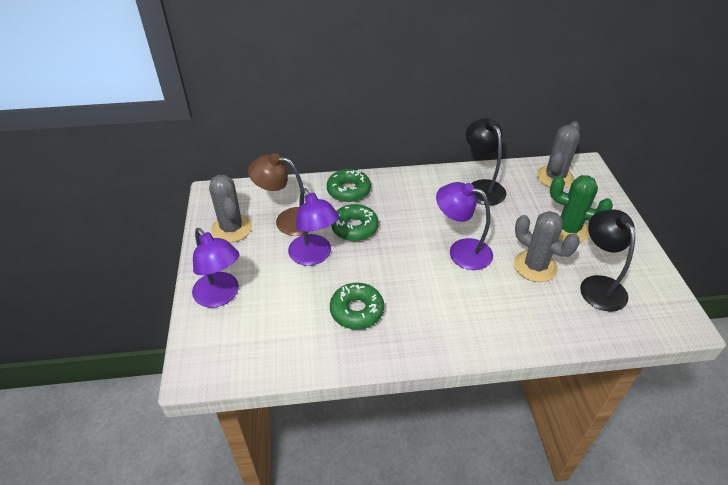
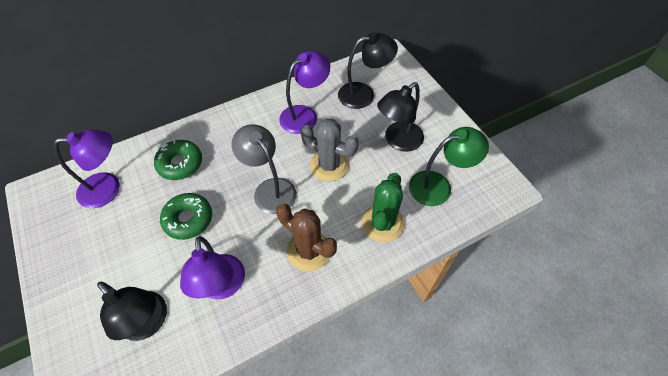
black lamp: [466,118,506,205] [580,209,635,312] = 2 -> [97,282,167,341] [338,32,398,109] [377,82,424,152] = 3
brown cactus: none = 0 -> [276,203,337,271] = 1
brown lamp: [248,153,310,236] = 1 -> none = 0
green donut: [327,169,371,202] [330,283,384,329] [331,204,379,241] = 3 -> [154,140,202,180] [160,193,212,240] = 2
green lamp: none = 0 -> [409,127,489,206] = 1
grey cactus: [209,175,252,243] [514,211,580,282] [537,121,580,188] = 3 -> [301,118,359,181] = 1
grey lamp: none = 0 -> [232,124,297,214] = 1

